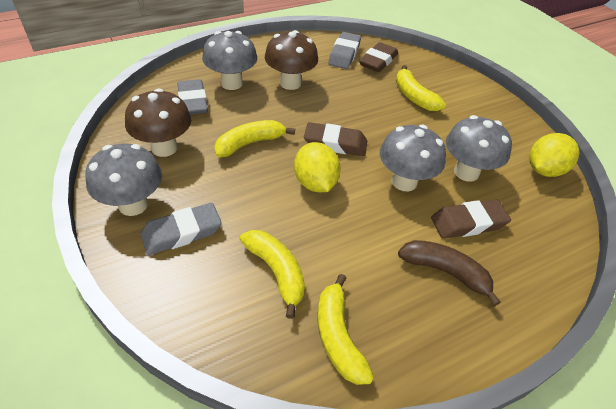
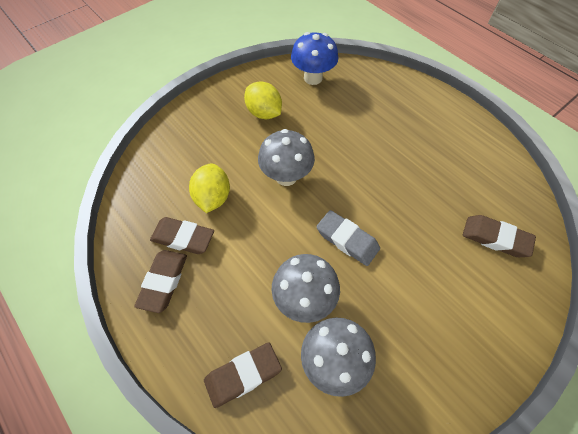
blue mushroom: none = 0 -> [291,32,338,85] = 1
brown banana: [398,240,501,306] = 1 -> none = 0
brown eraser: [304,122,367,156] [359,42,398,72] [431,200,511,239] = 3 -> [134,250,187,313] [150,217,214,254] [204,343,282,408] [463,215,536,257] = 4
brown mushroom: [125,88,191,157] [265,30,318,90] = 2 -> none = 0
grey eraser: [140,203,222,255] [177,79,208,115] [328,32,361,69] = 3 -> [316,210,380,266] = 1
grey mushroom: [85,144,162,216] [202,31,257,90] [380,125,446,191] [446,115,512,182] = 4 -> [258,129,315,186] [271,254,340,323] [301,318,376,397] = 3
yellow banana: [214,120,295,157] [240,230,305,319] [318,274,374,385] [396,65,446,111] = 4 -> none = 0

